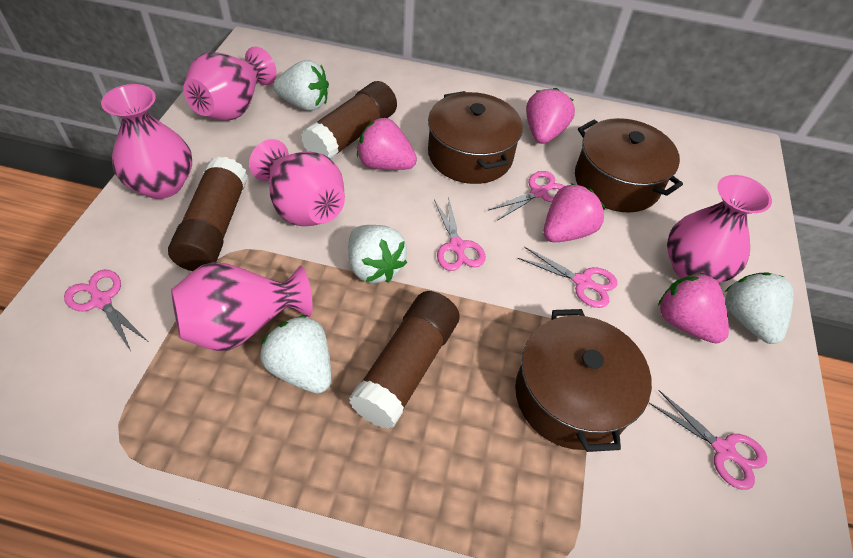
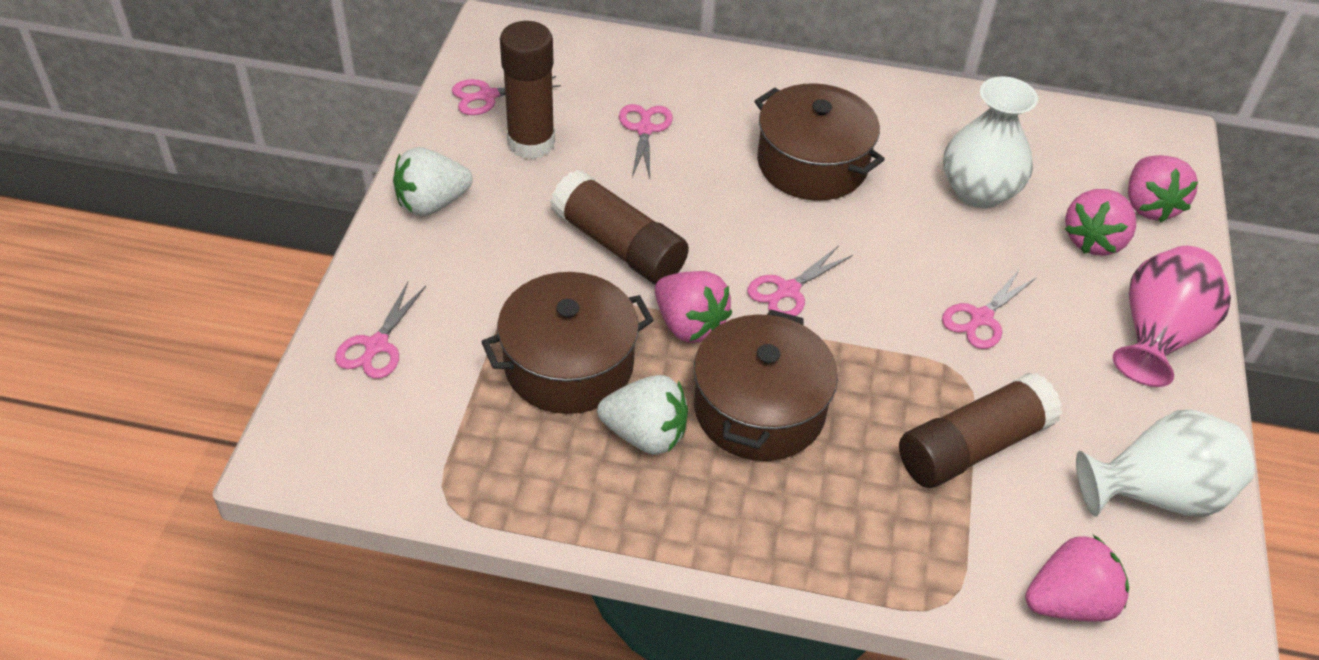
pink vase: [101,84,192,199] [171,262,313,351] [183,46,277,121] [249,139,345,226] [667,175,772,283] = 5 -> [1113,246,1231,387] = 1
white strawberry: [260,315,331,394] [273,60,329,111] [348,225,407,283] [725,273,794,344] = 4 -> [393,147,473,216] [597,375,688,455] = 2
white vase: none = 0 -> [943,76,1038,208] [1076,410,1254,517] = 2

